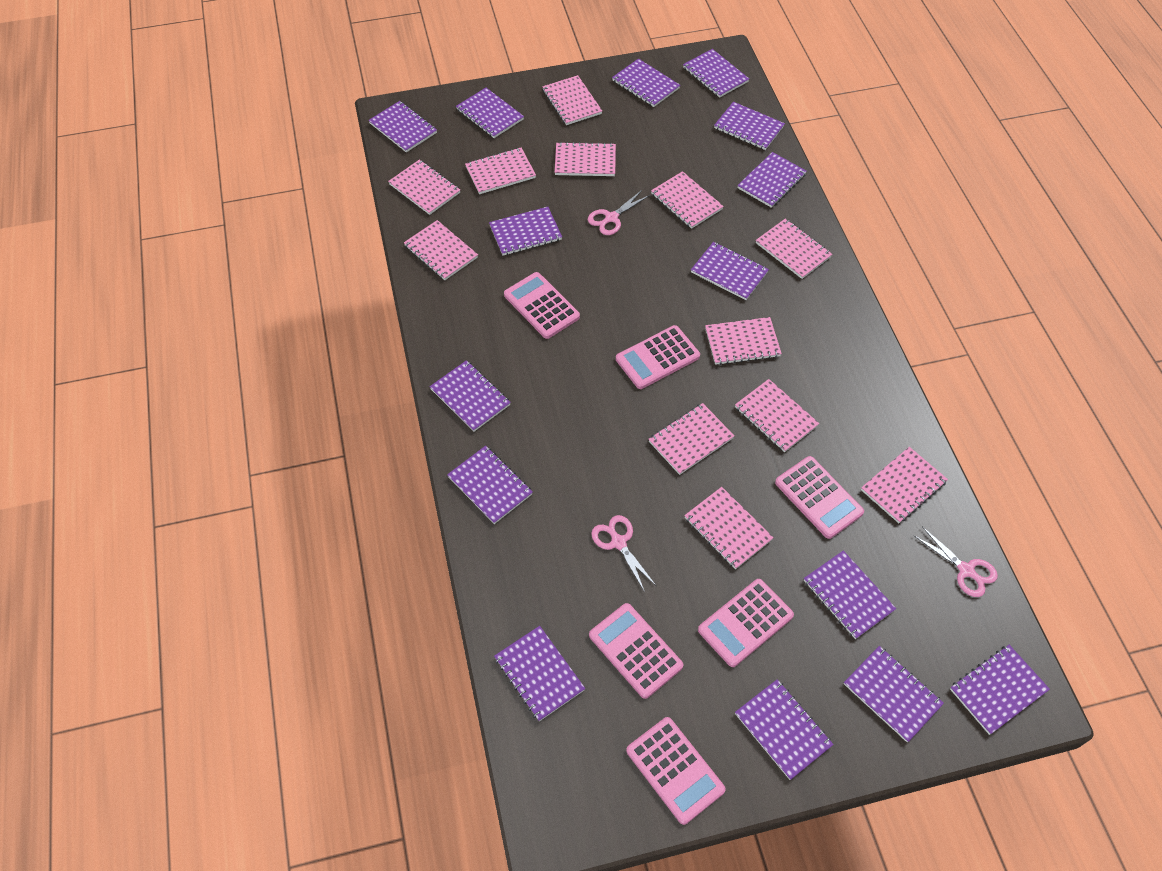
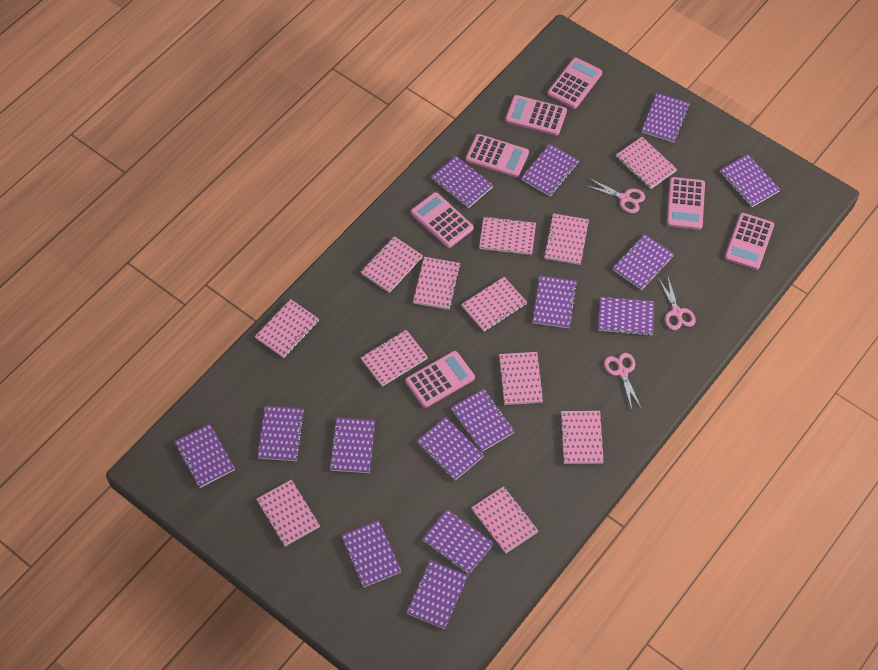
pink calculator: [504,272,580,339] [589,603,683,699] [616,325,700,389] [626,717,726,825] [698,579,794,667] [775,456,864,539] = 6 -> [405,351,475,408] [411,192,474,248] [466,134,529,178] [505,95,567,136] [547,57,602,109] [667,177,705,230] [725,213,774,270] = 7

